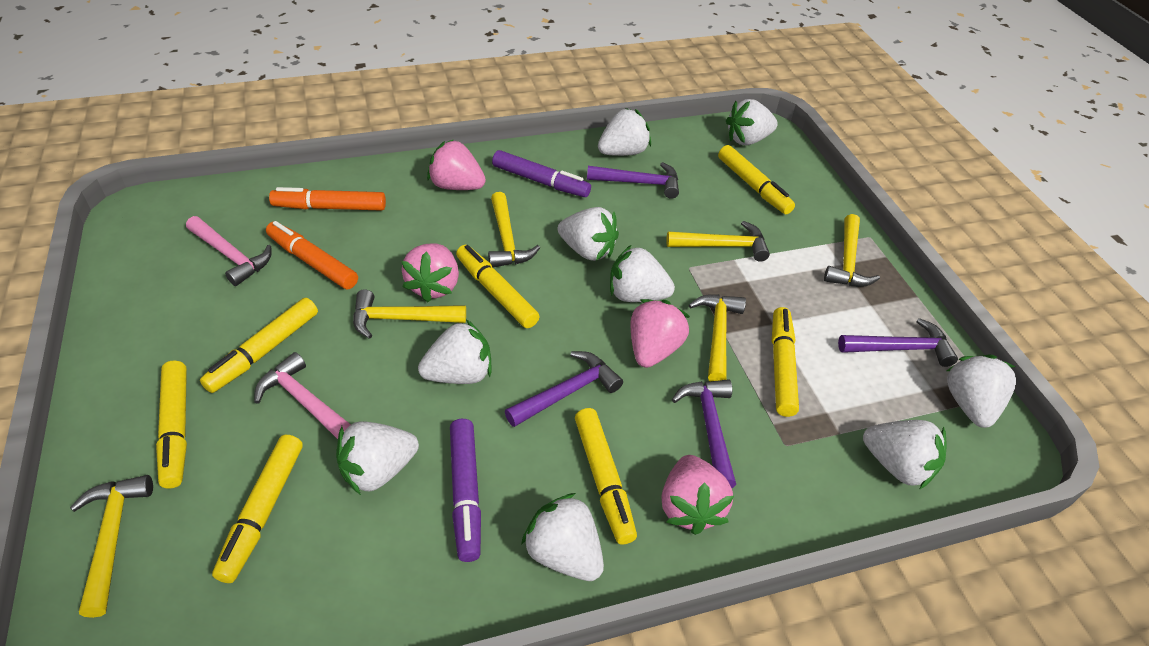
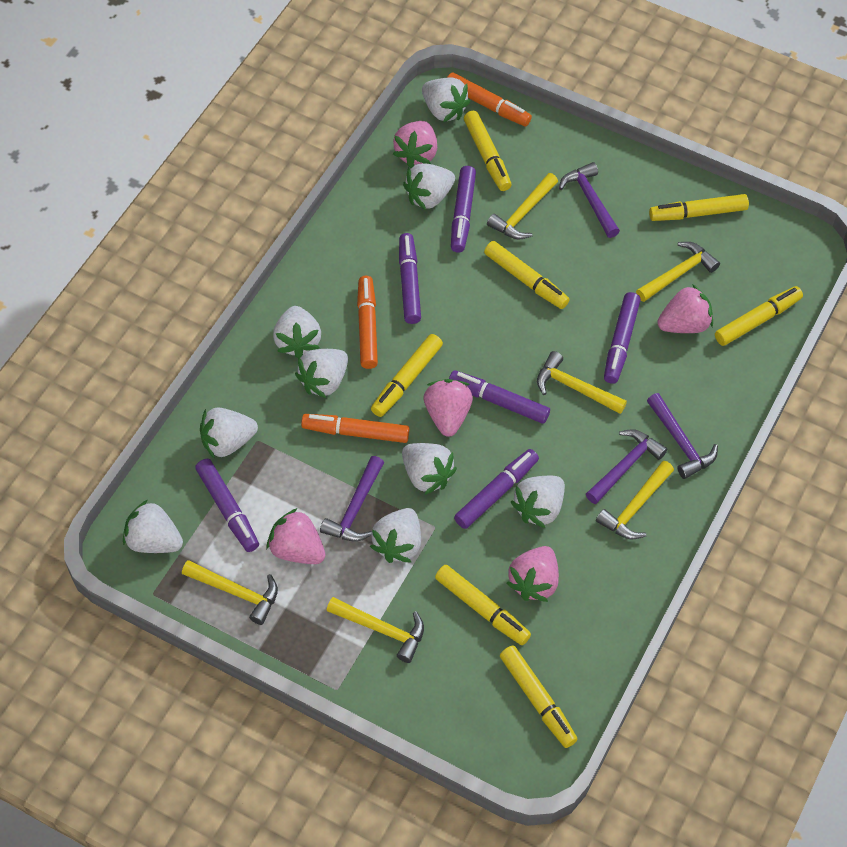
orange marker: [266,221,358,289] [269,187,386,211] = 2 -> [301,414,409,443] [357,276,378,369] [447,72,532,126] = 3
pink hammer: [186,216,272,286] [254,352,351,439] = 2 -> none = 0
pink strawberry: [401,244,459,303] [427,139,486,190] [631,299,690,368] [661,455,734,535] = 4 -> [267,508,325,564] [393,121,437,168] [424,379,473,437] [506,546,559,602] [657,284,713,333] = 5
purple marker: [450,419,481,562] [492,150,591,197] = 2 -> [195,459,259,552] [399,233,421,324] [449,370,550,424] [451,166,476,253] [454,449,539,529] [604,292,641,384] = 6

